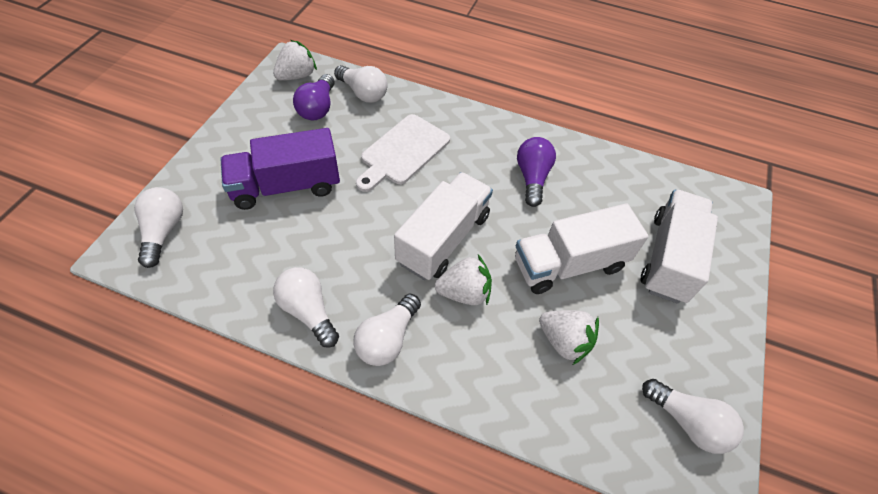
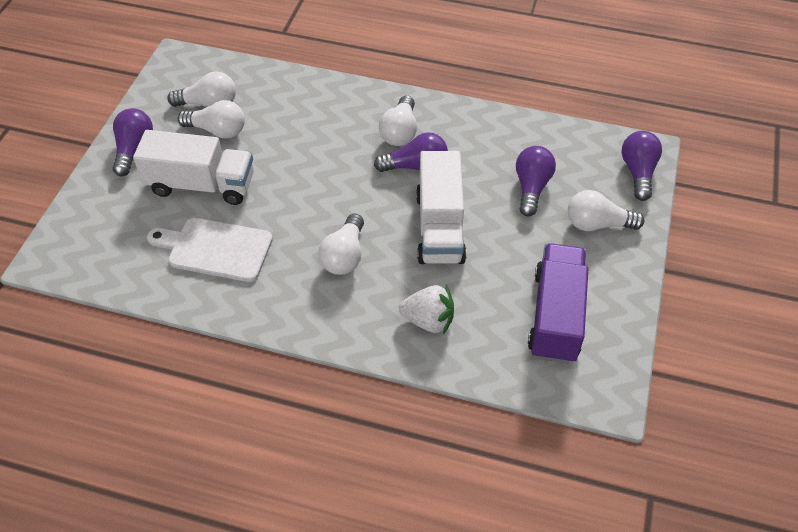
purple light bulb: [293,74,335,121] [517,137,556,207] = 2 -> [112,108,153,176] [374,132,448,172] [516,146,556,216] [622,131,662,201] = 4
white strawberry: [273,40,317,81] [435,255,492,305] [539,310,599,365] = 3 -> [399,285,454,335] = 1
white truck: [394,172,493,280] [515,203,648,294] [641,190,718,304] = 3 -> [133,130,254,205] [416,151,467,264] = 2

